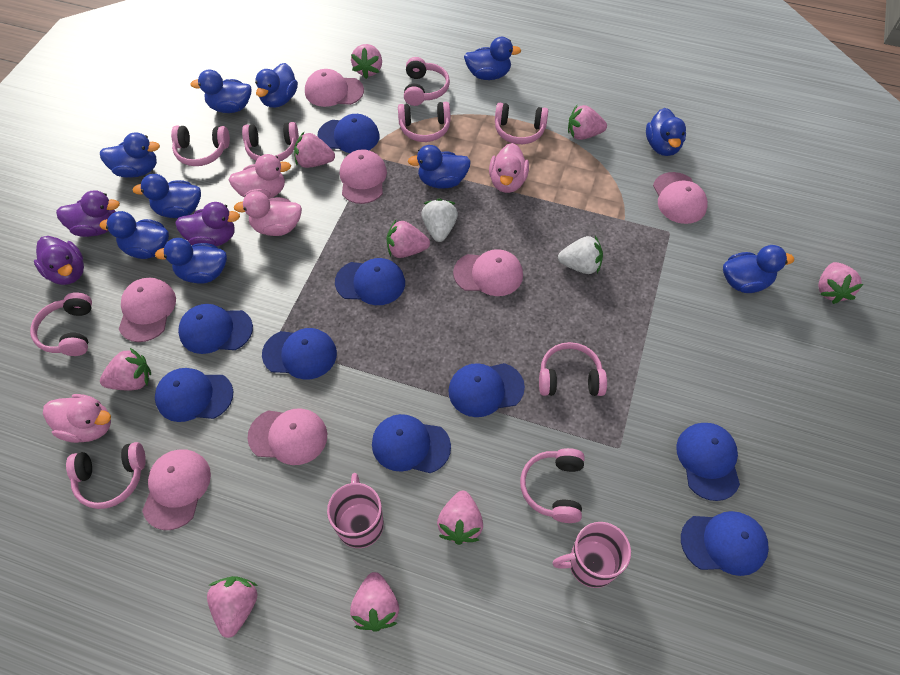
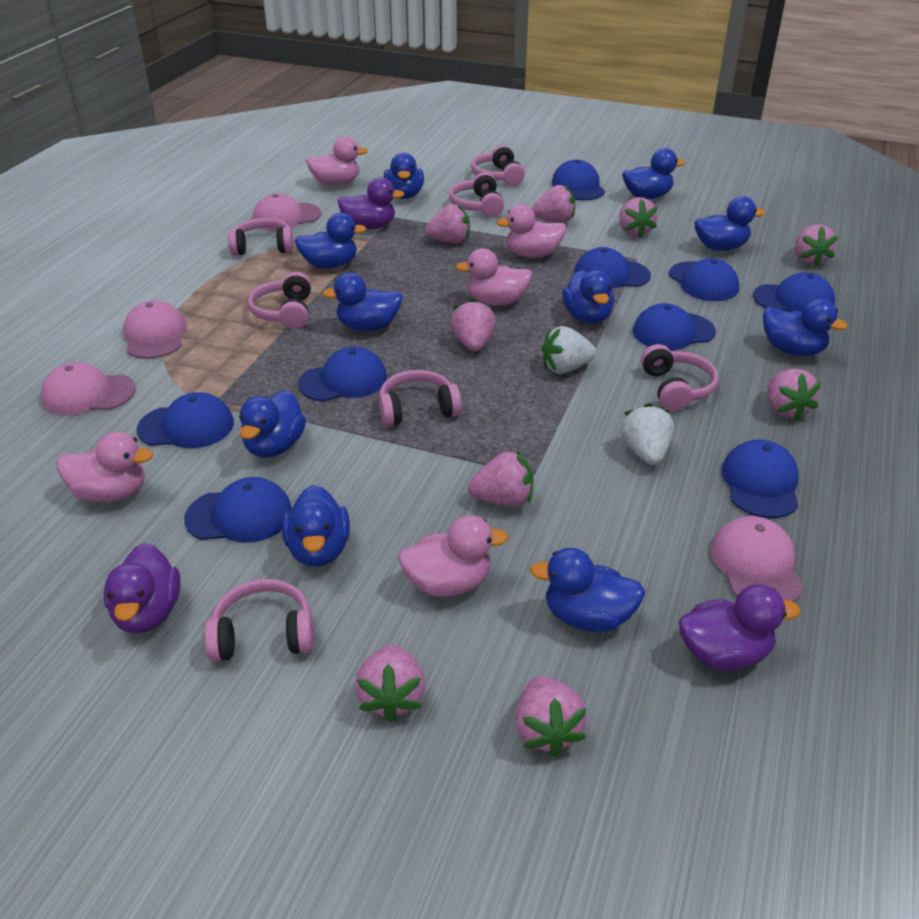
pink cap: [119,278,176,342] [142,450,211,530] [247,409,327,465] [305,69,364,107] [340,149,387,204] [453,249,523,296] [653,172,708,224] = 7 -> [41,362,136,415] [123,301,187,359] [253,194,322,231] [710,516,804,602] = 4
pink duck: [43,394,111,443] [229,154,291,199] [234,191,302,236] [489,143,529,193] = 4 -> [57,432,153,502] [306,136,368,186] [398,515,508,597] [456,248,532,306] [496,204,566,258] = 5
pink headphones: [30,292,92,356] [66,442,146,509] [171,125,230,166] [242,122,299,161] [398,102,450,142] [404,57,450,106] [495,103,548,144] [520,448,585,523] [539,342,607,396] = 9 -> [204,579,314,662] [228,218,293,256] [248,272,311,329] [379,370,462,426] [449,173,504,217] [471,145,525,186] [641,344,719,411] = 7
pink mug: [327,473,384,548] [552,522,631,588] = 2 -> none = 0

